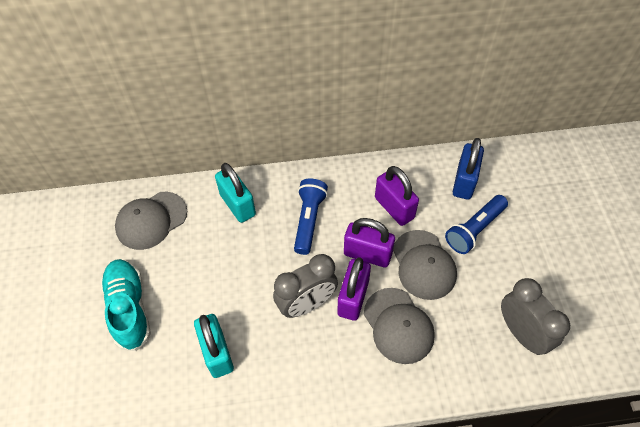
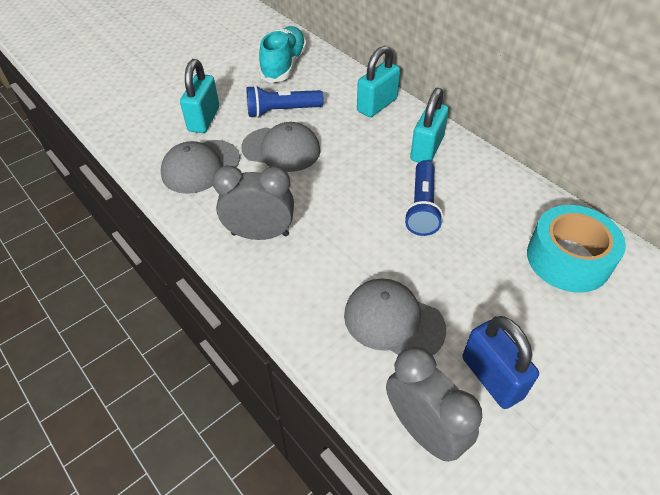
purple padlock: [337,257,371,321] [344,218,395,267] [375,166,419,226] = 3 -> none = 0
turquoise padlock: [194,314,234,378] [215,163,256,223] = 2 -> [180,59,219,133] [357,45,400,117] [410,88,449,163] = 3
turquoise tape: none = 0 -> [527,205,626,293] = 1

